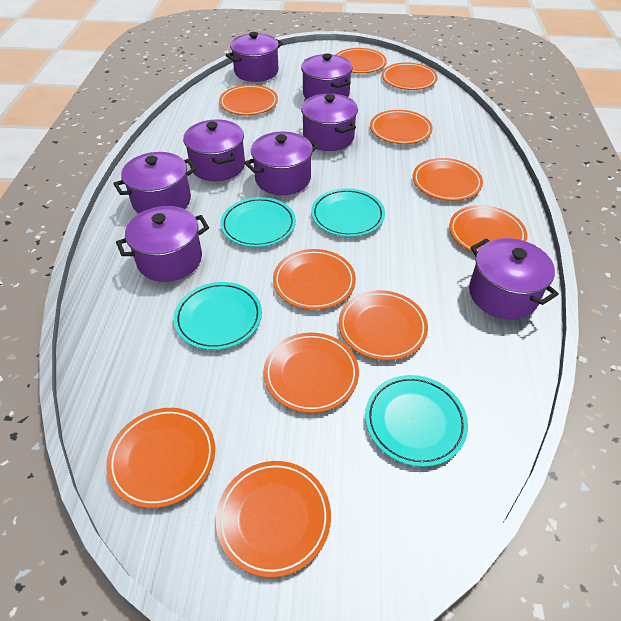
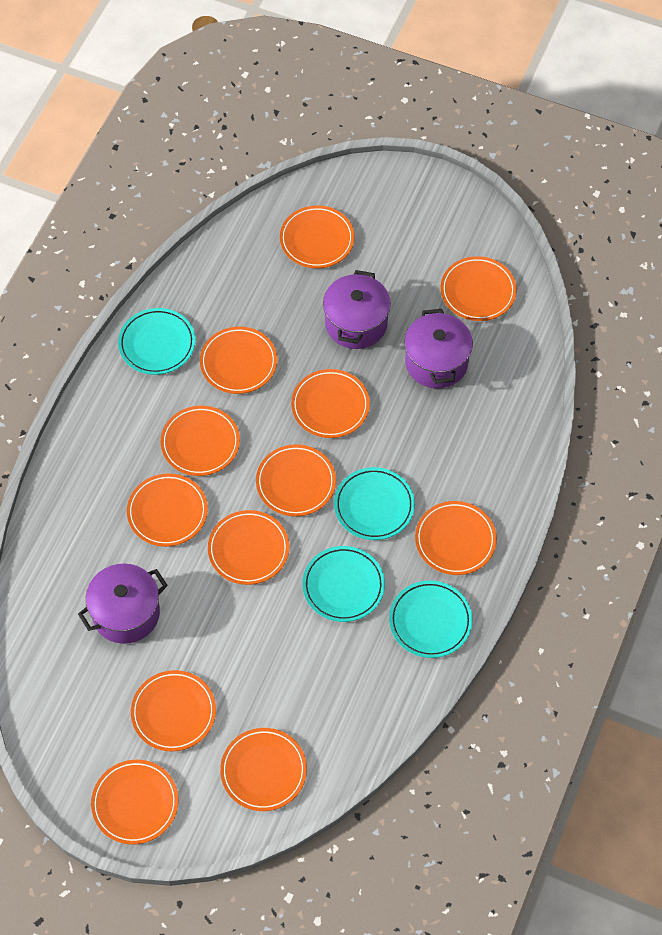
orange plate: [106,408,215,508] [216,461,331,577] [219,85,278,115] [264,333,359,413] [273,249,356,310] [336,48,387,73] [339,290,428,360] [370,110,433,144] [382,62,438,90] [413,158,483,201] [449,205,527,252] = 11 -> [91,760,178,844] [127,473,208,547] [131,670,216,751] [161,406,240,476] [200,326,277,394] [208,510,289,585] [220,728,307,811] [256,444,336,516] [280,205,355,268] [291,369,370,438] [415,501,497,575] [441,256,517,321] = 12
purple pot: [113,152,197,214] [116,206,209,282] [183,119,245,181] [226,32,283,82] [244,132,318,195] [301,53,353,99] [301,93,358,151] [469,238,559,320] = 8 -> [78,563,168,644] [323,270,391,349] [404,309,473,388] = 3

